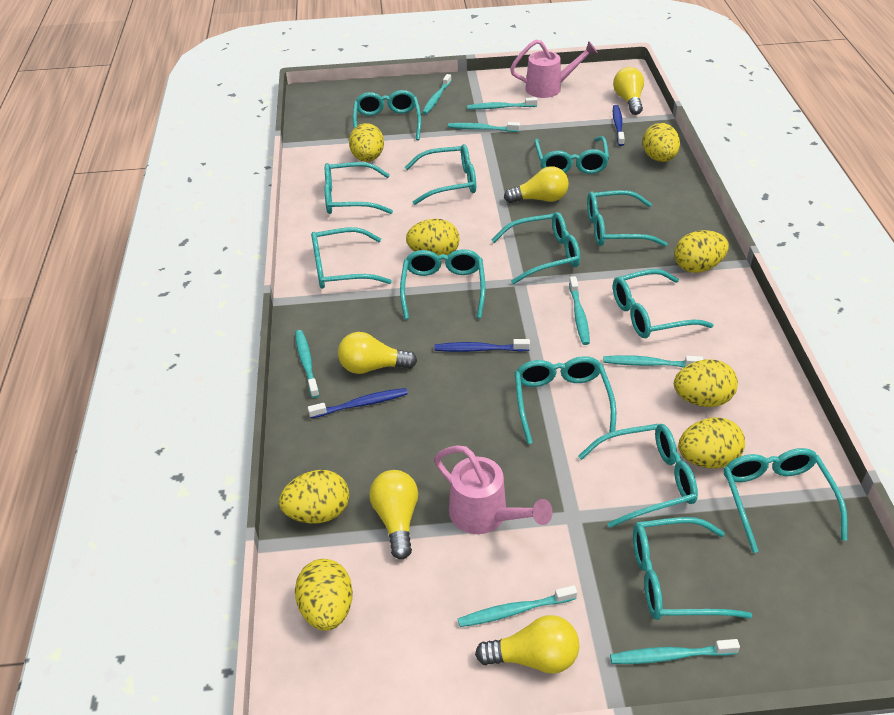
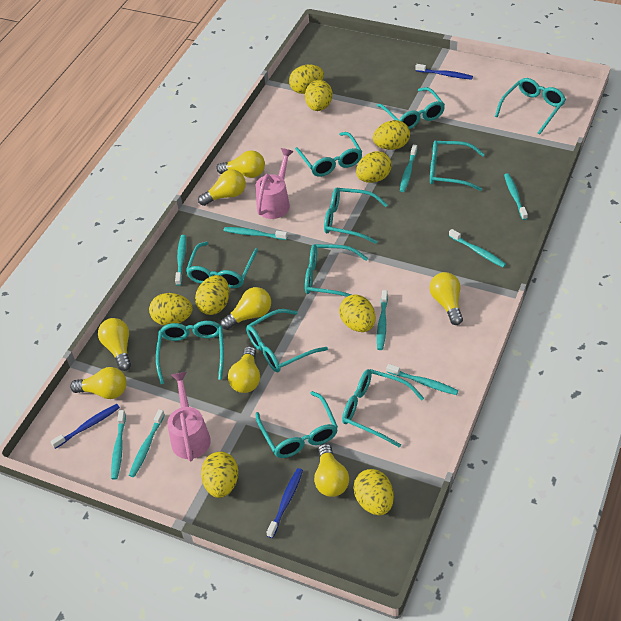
turquoise glasses: [311,227,392,289] [325,162,393,214] [353,90,421,140] [400,249,485,320] [405,144,476,205] [492,212,580,284] [514,356,616,444] [534,136,609,174] [578,424,698,528] [587,190,667,247] [613,269,714,338] [633,517,752,620] [724,448,847,553] = 13 -> [156,321,224,384] [186,242,258,288] [246,309,328,372] [255,391,338,458] [295,132,362,177] [305,244,368,297] [324,188,388,244] [342,369,424,448] [377,87,445,129] [430,140,485,191] [495,78,566,135] = 11
turquoise toothbrush: [295,330,319,398] [422,74,452,114] [448,122,520,132] [458,585,577,627] [467,97,538,110] [569,276,590,345] [603,355,703,367] [610,639,740,664] = 8 -> [111,410,126,480] [129,409,165,477] [175,235,186,286] [224,227,288,240] [377,290,388,350] [387,364,458,395] [400,145,417,192] [449,229,506,267] [504,173,528,220] = 9
yellow egg: [279,470,349,523] [295,559,353,631] [349,123,384,162] [406,219,460,256] [642,123,680,162] [674,359,738,407] [675,230,729,273] [678,417,745,469] = 8 -> [149,293,193,325] [195,275,229,315] [201,452,238,498] [289,64,324,94] [305,80,333,111] [339,294,376,332] [353,469,394,515] [356,151,392,183] [373,120,410,150] = 9
yellow light bulb: [338,332,417,374] [369,470,418,559] [475,615,579,674] [504,166,569,203] [613,67,644,115] = 5 -> [70,367,127,399] [98,318,131,371] [198,170,246,206] [216,150,265,178] [220,287,271,330] [228,346,260,393] [314,444,349,497] [430,272,463,325] = 8

